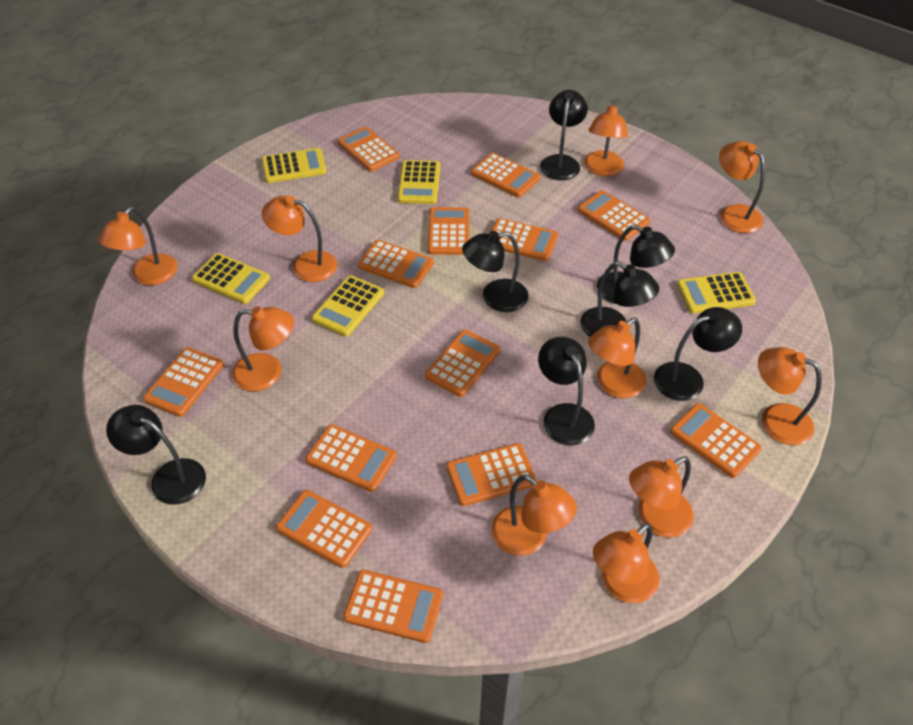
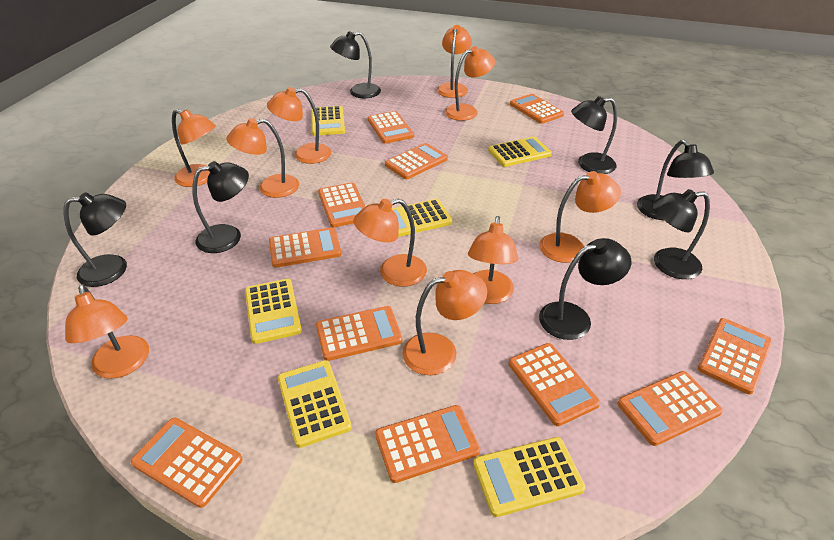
orange calculator: [143,347,224,417] [276,490,372,568] [305,424,397,492] [338,127,400,171] [343,570,443,643] [358,240,434,288] [425,329,501,397] [428,207,469,255] [446,443,537,506] [471,153,540,197] [491,218,558,261] [578,190,650,241] [670,403,762,478] = 13 -> [131,418,242,508] [269,227,341,268] [316,306,402,361] [318,182,366,227] [368,111,414,144] [375,405,480,483] [385,143,448,179] [509,343,600,426] [510,94,564,124] [617,371,723,446] [698,318,772,395] = 11
yellow calculator: [192,253,270,304] [262,148,327,183] [312,275,384,337] [398,160,440,204] [677,272,756,313] = 5 -> [245,279,302,344] [278,360,352,448] [311,106,345,136] [392,199,452,237] [473,437,585,517] [488,137,552,167] = 6

